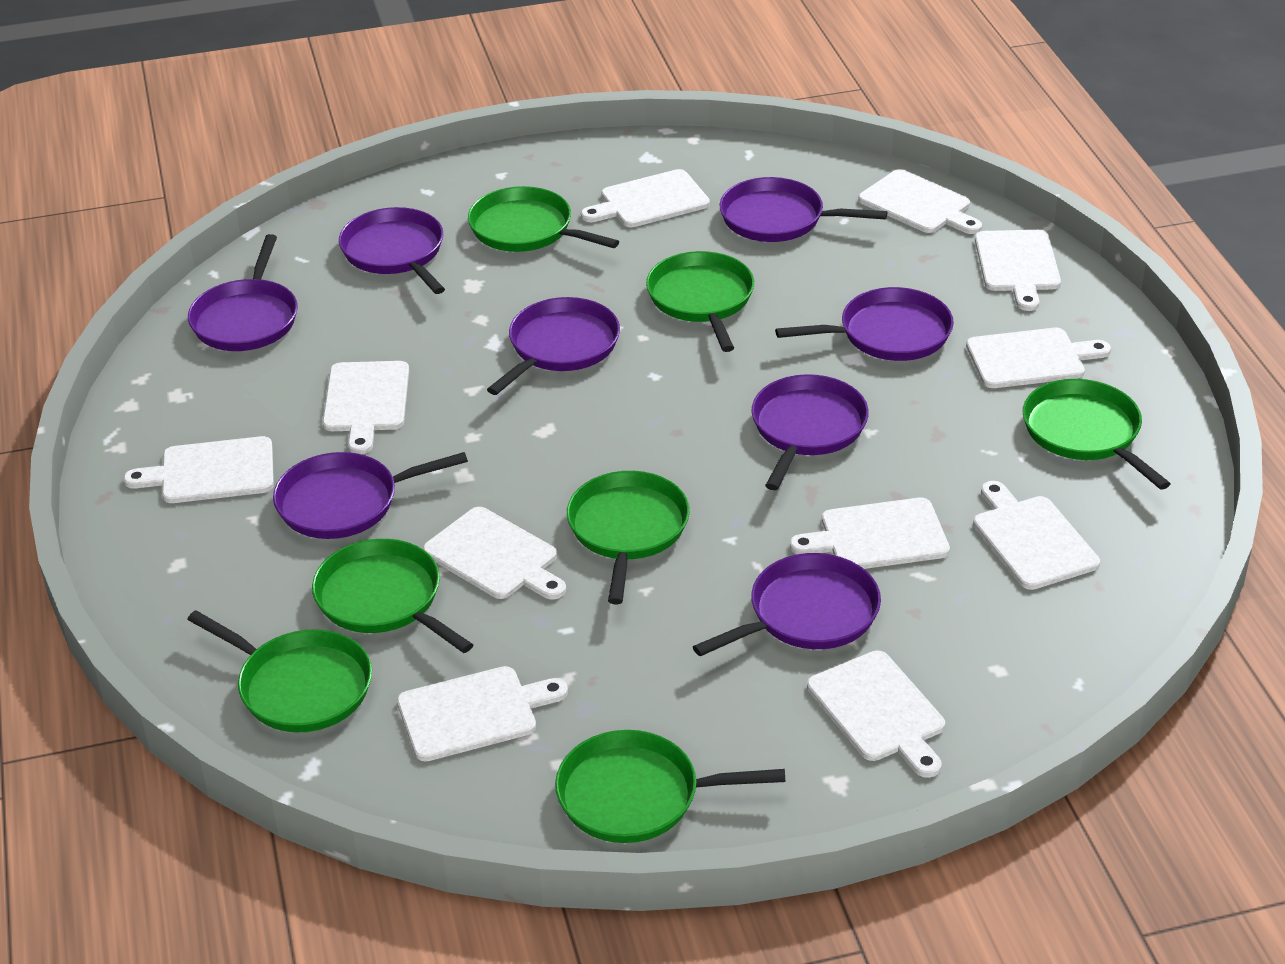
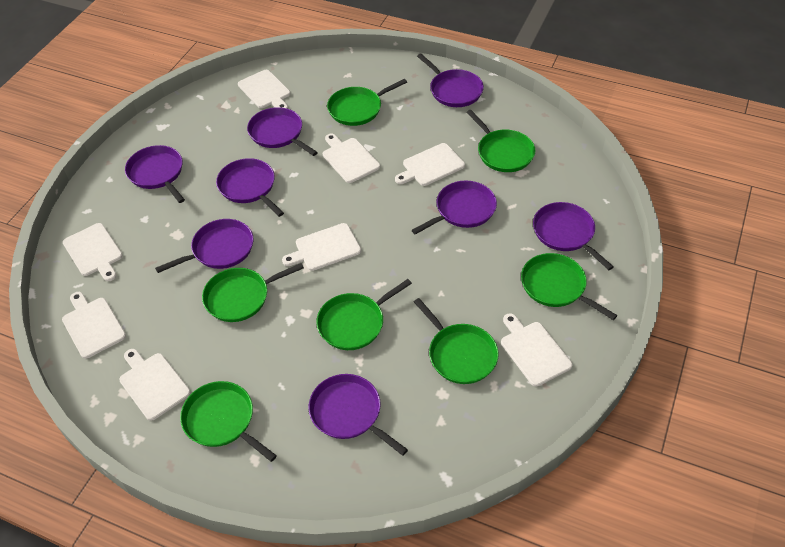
white cutting board: [124,436,274,503] [323,361,409,454] [397,666,568,761] [423,507,566,600] [581,169,710,227] [790,498,950,569] [807,650,945,778] [858,169,982,234] [966,328,1111,388] [973,481,1100,590] [975,230,1061,311] = 11 -> [62,292,126,359] [63,223,123,281] [119,349,191,421] [238,70,290,109] [282,223,361,271] [323,134,380,183] [395,143,465,186] [501,313,572,386] = 8

